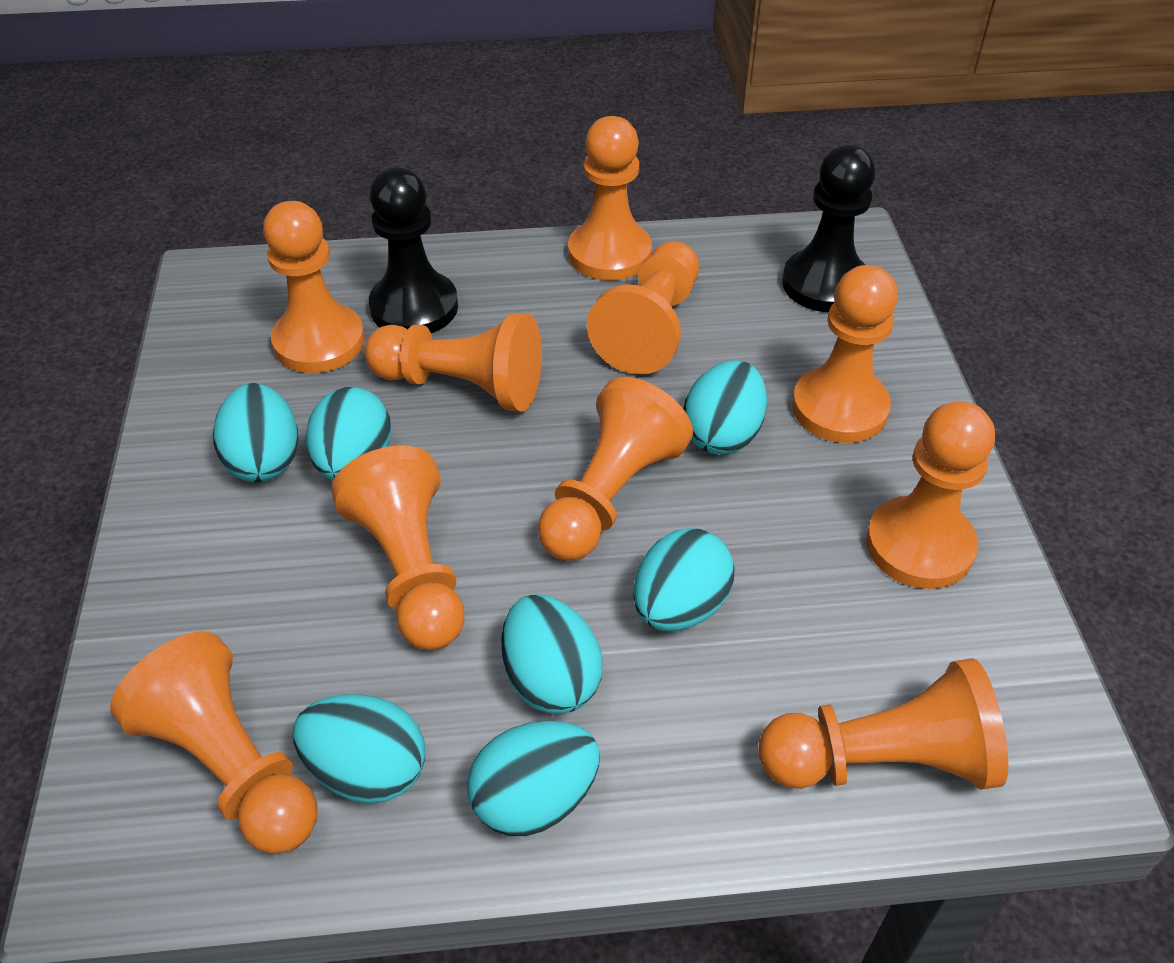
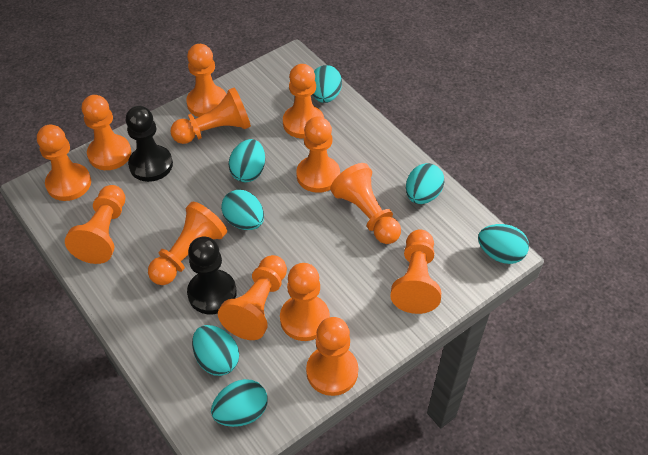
orange pawn: [110,631,317,854] [263,201,365,373] [331,446,464,650] [364,313,542,412] [538,377,693,561] [568,116,652,280] [587,241,699,375] [759,658,1008,789] [792,265,898,443] [866,401,995,589] = 10 -> [37,125,91,201] [65,185,125,264] [82,95,131,170] [148,202,227,285] [170,87,251,144] [186,44,226,117] [218,255,287,340] [280,263,330,341] [283,64,324,139] [296,116,340,193] [306,317,358,396] [330,163,401,244] [390,229,441,314] = 13

